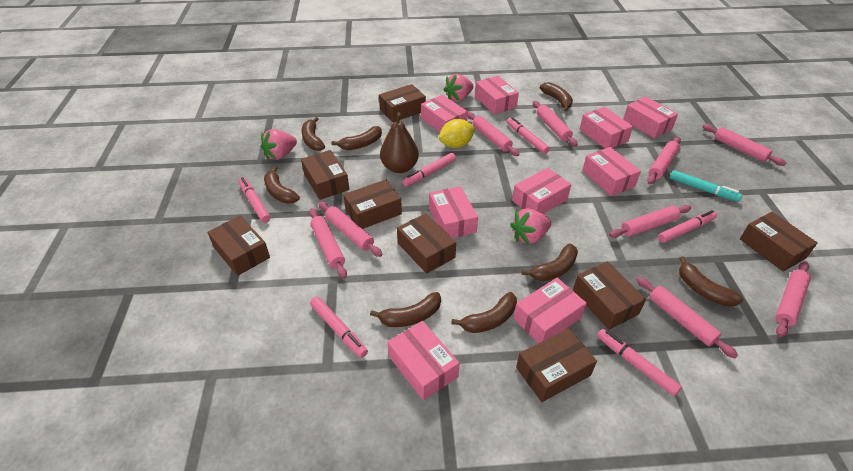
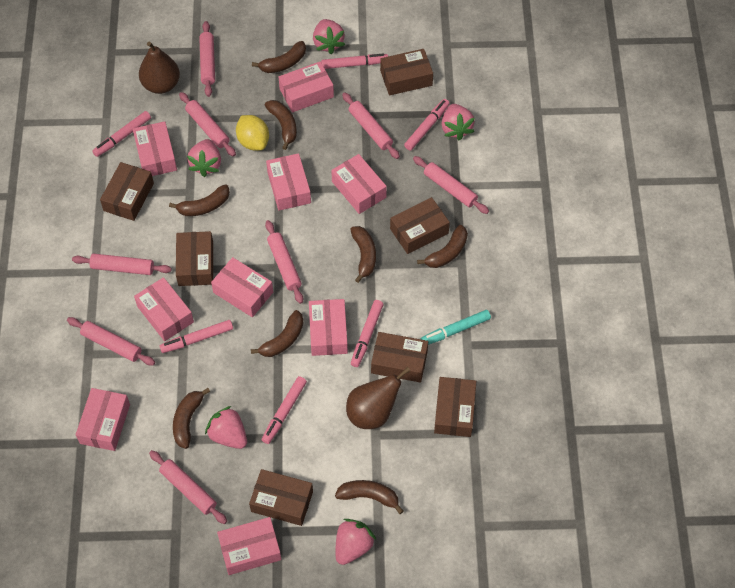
brown box: [207,216,270,276] [301,150,349,200] [343,180,402,229] [379,84,426,122] [397,213,456,274] [516,328,597,402] [573,261,646,330] [740,212,818,272] = 8 -> [100,162,154,221] [176,231,213,286] [249,469,313,526] [371,332,428,383] [380,49,433,95] [390,197,450,254] [434,377,476,437] = 7
brown pear: [380,112,419,173] = 1 -> [139,42,180,94] [346,367,411,429] = 2
pink rolling pin: [309,208,347,279] [318,201,383,257] [468,112,520,156] [533,101,578,147] [609,205,691,238] [636,277,738,359] [647,137,681,184] [702,124,786,166] [775,261,811,337] = 9 -> [67,317,155,365] [72,253,172,275] [149,450,227,524] [179,92,236,157] [199,21,215,97] [265,220,303,304] [342,93,400,159] [413,156,489,214] = 8
pink strawberry: [261,129,297,160] [443,74,473,102] [510,208,551,245] = 3 -> [187,139,221,177] [205,406,247,449] [313,19,345,54] [335,519,376,565] [441,104,475,141] = 5

